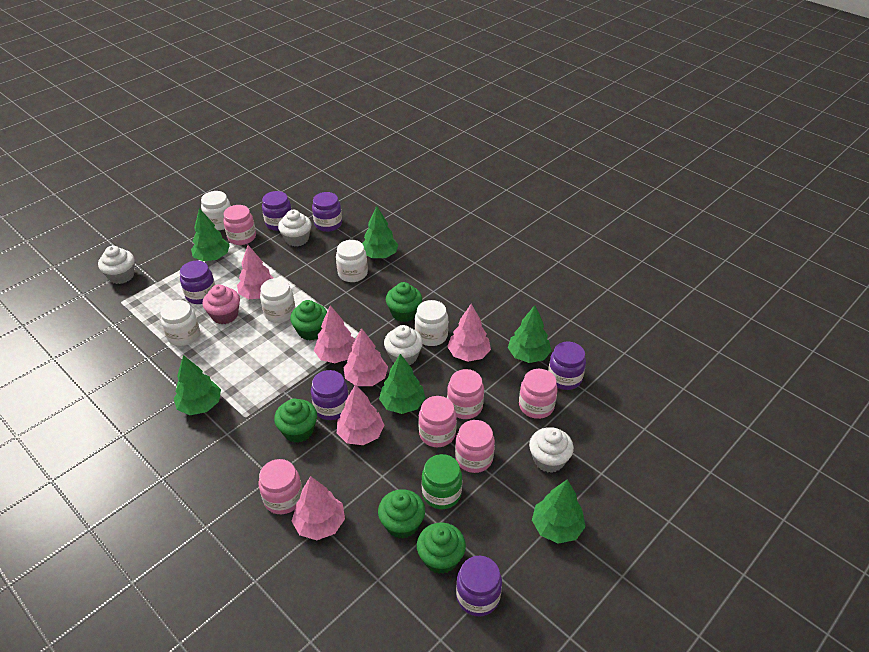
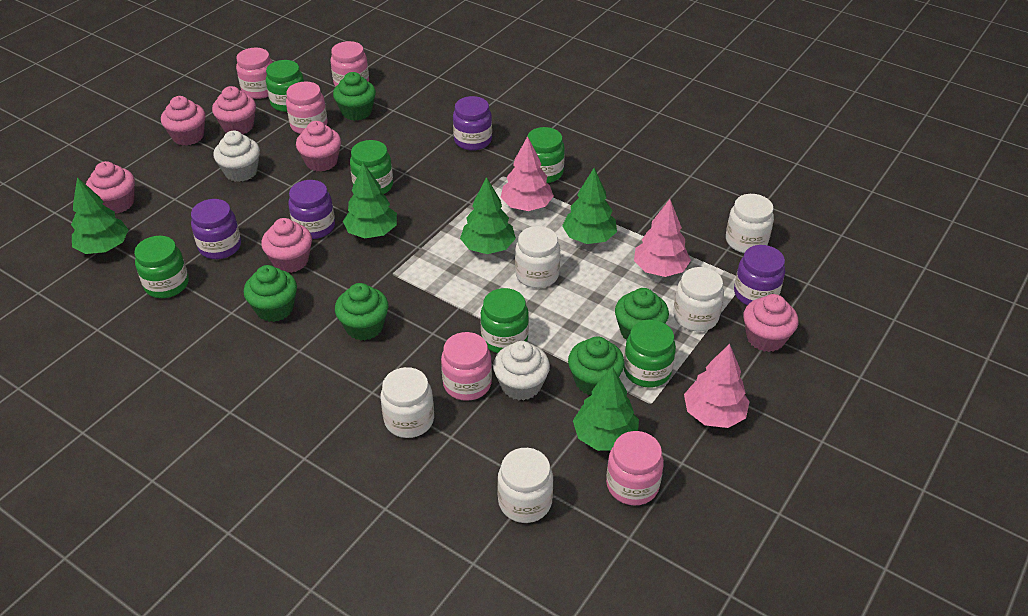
green jar: [422,454,462,509] = 1 -> [134,236,189,298] [266,60,304,112] [350,140,393,194] [480,288,529,353] [527,127,565,183] [624,320,676,387] = 6
green tree: [174,355,221,415] [191,208,230,261] [362,206,399,258] [379,354,425,414] [508,305,551,363] [532,479,586,544] = 6 -> [71,177,129,254] [343,163,397,238] [460,177,516,254] [562,168,617,244] [573,366,639,451] = 5
pink cupcake: [202,284,240,324] = 1 -> [86,161,135,214] [161,96,206,146] [212,86,256,134] [261,218,312,273] [296,121,341,172] [743,294,798,352] = 6
pink jar: [223,205,256,245] [259,459,302,514] [418,396,457,447] [447,369,484,419] [455,420,495,473] [519,369,558,419] = 6 -> [236,48,273,99] [286,82,328,134] [331,41,369,87] [441,332,492,401] [606,431,664,506] = 5
pink tree: [237,245,273,299] [292,476,345,540] [314,305,355,363] [337,384,384,445] [343,328,388,386] [447,304,491,362] = 6 -> [500,136,554,211] [634,199,691,277] [684,344,750,428] = 3
purple jar: [180,261,215,304] [262,191,292,231] [311,370,349,420] [312,192,342,232] [456,556,502,616] [548,342,586,390] = 6 -> [191,199,241,259] [288,180,335,239] [453,96,492,151] [734,245,785,305] = 4
white cupcake: [98,246,134,284] [278,210,311,246] [384,325,423,365] [529,427,574,473] = 4 -> [213,131,260,182] [493,341,550,400] = 2

